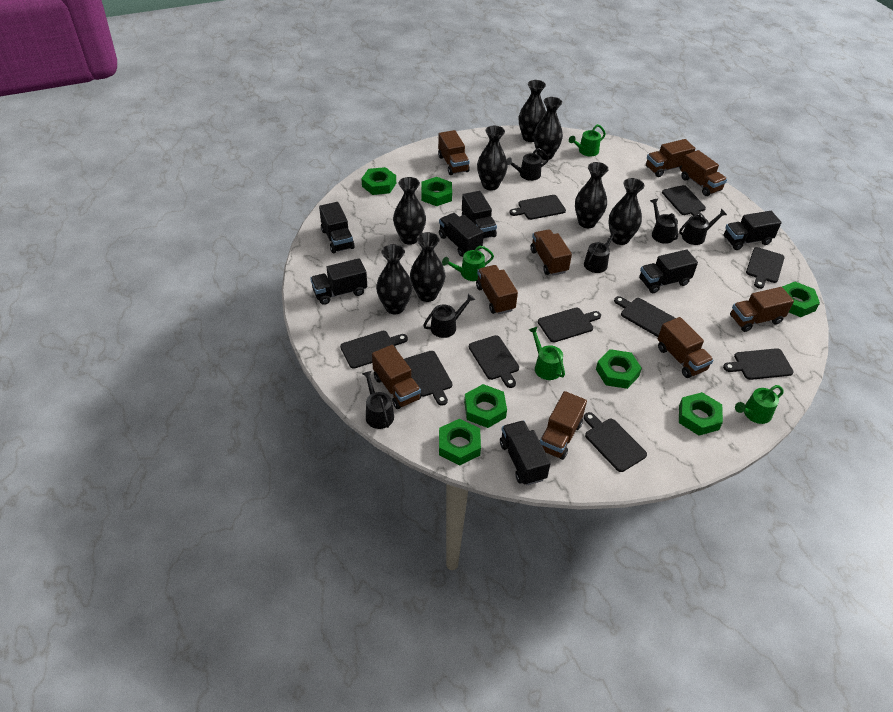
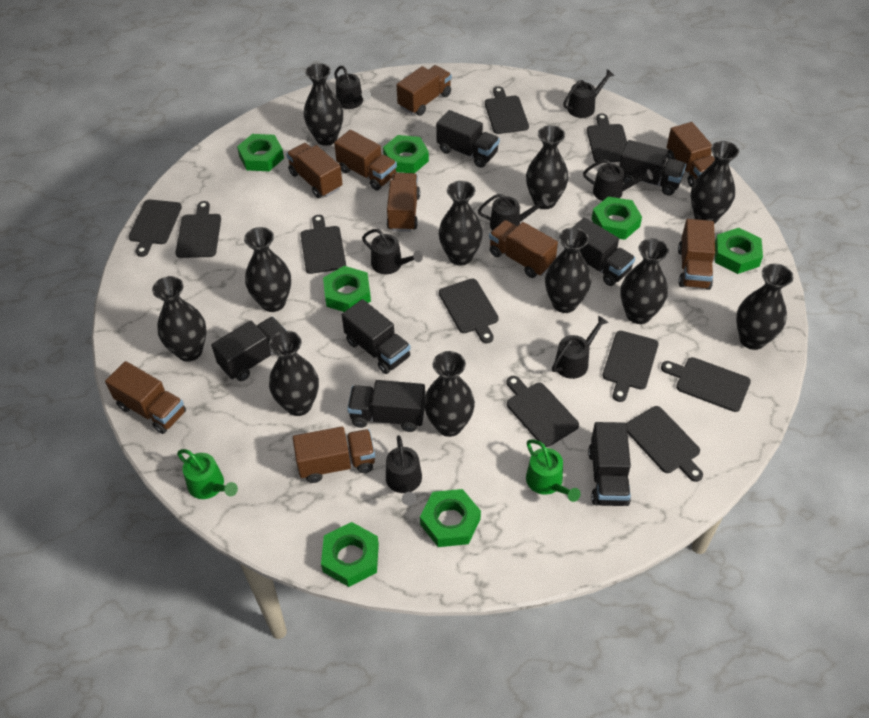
black vase: [376,244,412,314] [393,177,426,245] [410,232,445,302] [477,126,508,191] [519,80,546,142] [534,97,563,160] [575,162,608,228] [608,178,645,245] = 8 -> [152,276,207,362] [244,227,291,312] [269,331,319,416] [304,63,343,146] [424,351,475,437] [439,181,483,266] [526,125,568,209] [545,227,591,313] [620,238,669,324] [691,141,739,224] [736,264,793,350] = 11
black watering can: [362,371,394,429] [423,294,475,338] [507,148,549,181] [584,228,619,273] [650,198,678,244] [679,209,727,245] = 6 -> [334,66,371,109] [362,229,423,274] [386,435,422,505] [478,194,549,230] [552,315,609,379] [563,69,615,118] [583,159,653,201] = 7
green watering can: [442,246,494,281] [529,326,565,380] [569,124,606,156] [735,385,783,424] = 4 -> [177,449,238,499] [526,439,581,502] = 2

